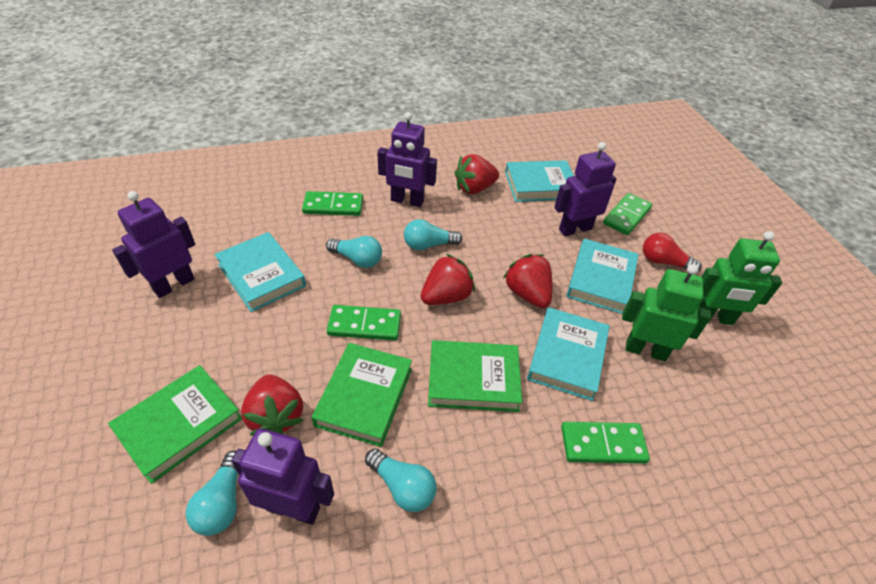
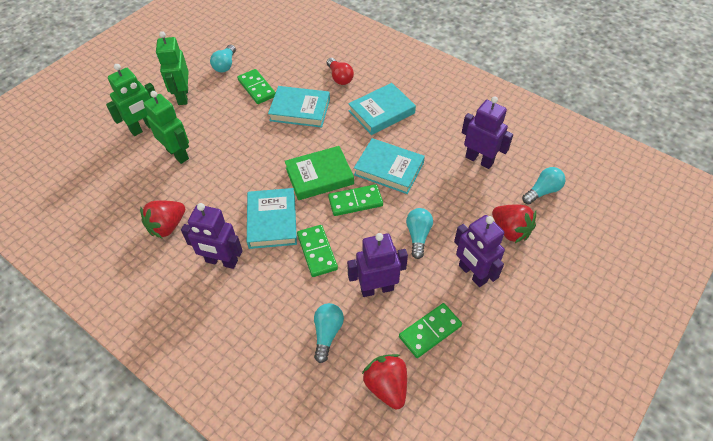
green book: [108,365,242,484] [312,343,412,447] [428,340,522,412] = 3 -> [285,146,354,200] = 1
green robot: [622,264,711,361] [698,231,782,325] = 2 -> [106,64,155,136] [144,91,189,164] [156,31,189,105] = 3
red strawberry: [241,374,303,436] [421,254,475,305] [454,154,499,194] [504,254,553,308] = 4 -> [140,200,185,238] [362,354,407,409] [492,205,536,243] = 3

